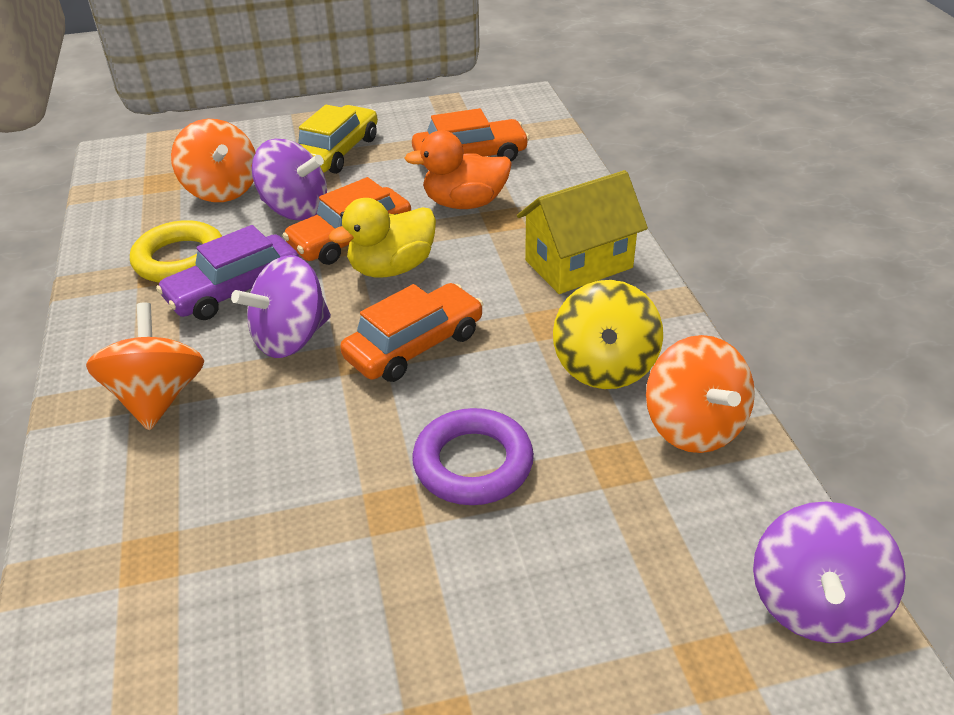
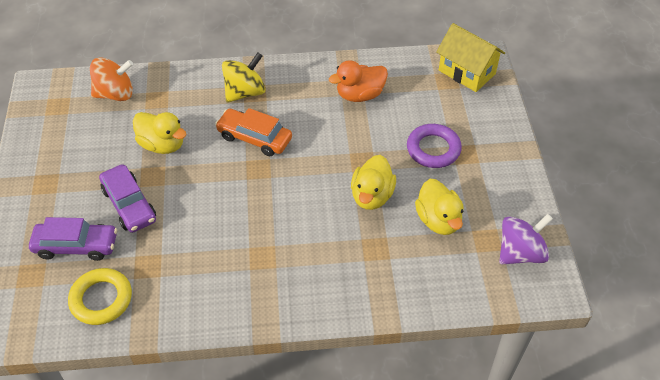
orange car: [282,177,411,265] [340,283,483,382] [412,108,529,165] = 3 -> [215,108,292,156] = 1
orange spinning top: [86,303,204,430] [171,119,256,202] [646,335,755,453] = 3 -> [90,57,133,101] = 1
purple car: [156,225,299,320] = 1 -> [29,217,117,261] [99,164,156,233] = 2
purple spinning top: [231,255,331,358] [252,139,327,220] [753,501,906,643] = 3 -> [499,214,553,264] = 1
yellow car: [298,105,378,174] = 1 -> none = 0
yellow duck: [328,198,436,277] = 1 -> [133,112,187,154] [351,155,396,210] [415,179,463,235] = 3

